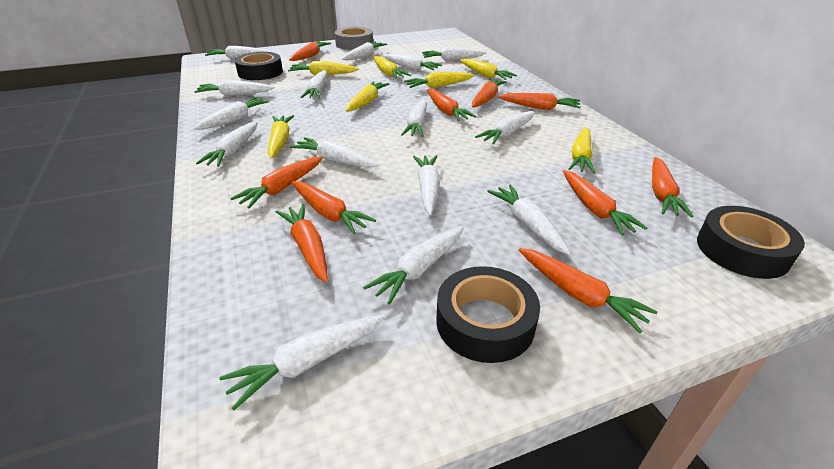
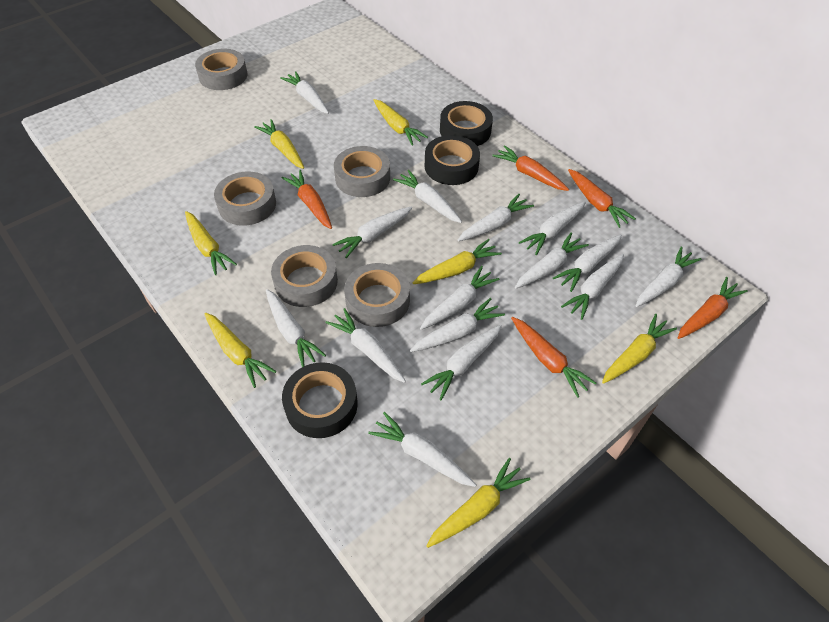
grey tape: [334,27,373,50] = 1 -> [195,49,248,90] [214,171,276,226] [271,245,338,307] [334,146,390,197] [344,263,410,327] = 5
orange carrot: [230,156,323,209] [276,204,328,283] [289,41,331,61] [292,181,376,234] [427,89,476,121] [472,79,507,108] [498,93,581,110] [519,248,658,333] [563,170,647,236] [652,157,694,218] = 10 -> [282,170,332,229] [492,145,569,191] [511,317,596,398] [568,169,636,228] [678,277,748,339] = 5

